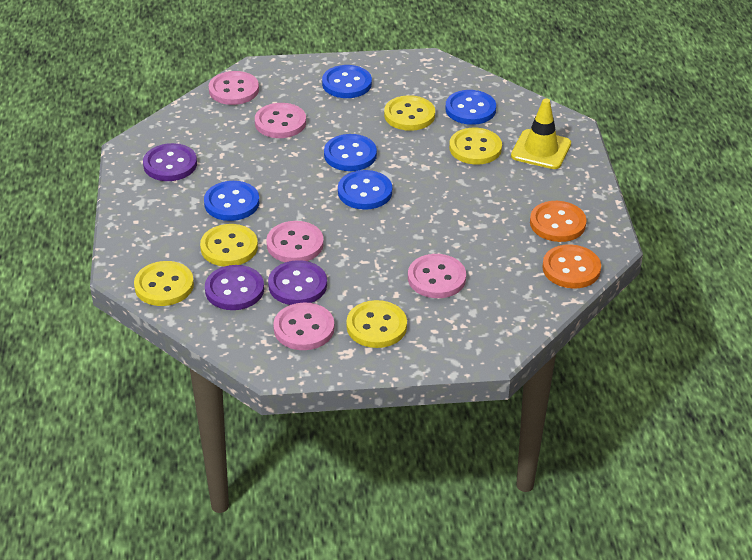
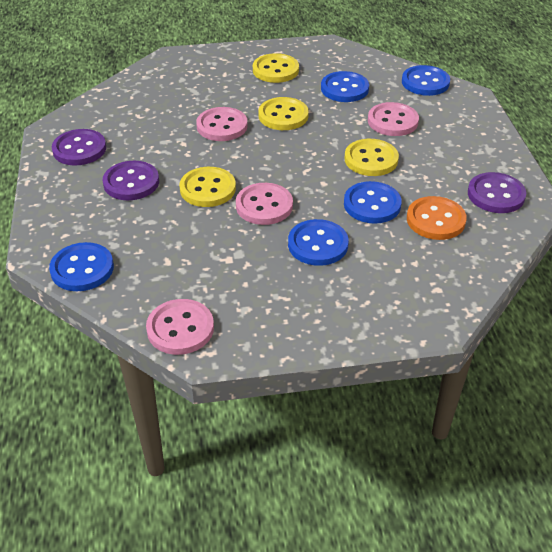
orange button: [530,201,587,242] [542,244,601,288] = 2 -> [407,196,467,240] = 1
pink button: [209,71,259,105] [255,103,306,138] [266,221,324,262] [273,302,334,350] [408,254,466,298] = 5 -> [146,299,214,355] [196,107,248,141] [236,183,293,225] [368,102,419,136] = 4
yellow button: [134,261,194,306] [200,224,258,266] [346,300,407,348] [384,95,435,131] [449,128,502,164] = 5 -> [179,167,236,207] [253,53,299,83] [258,97,309,130] [345,139,399,176] = 4
yellow traffic cone: [511,98,571,169] = 1 -> none = 0

